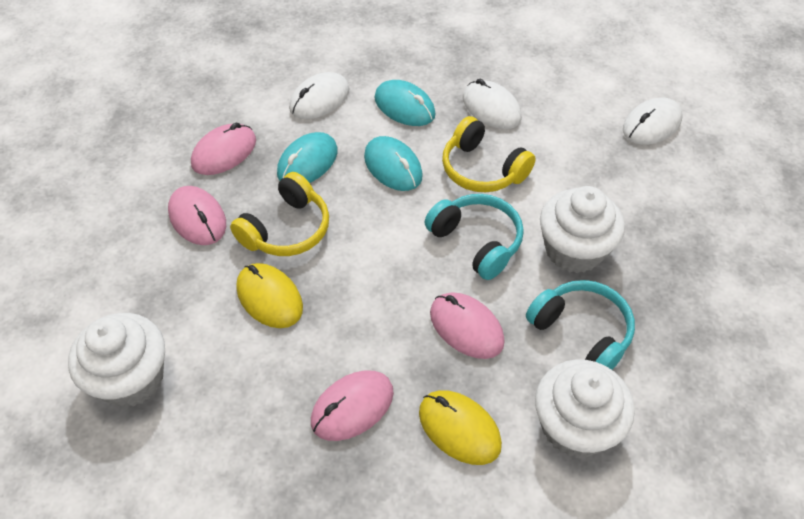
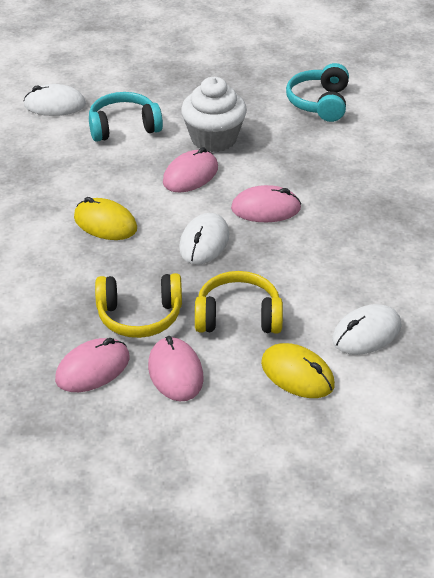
turquoise mouse: [277,132,338,183] [364,136,423,191] [374,80,436,126] = 3 -> none = 0
white cupcake: [68,313,165,408] [535,359,635,458] [540,186,625,273] = 3 -> [181,77,247,152] = 1

